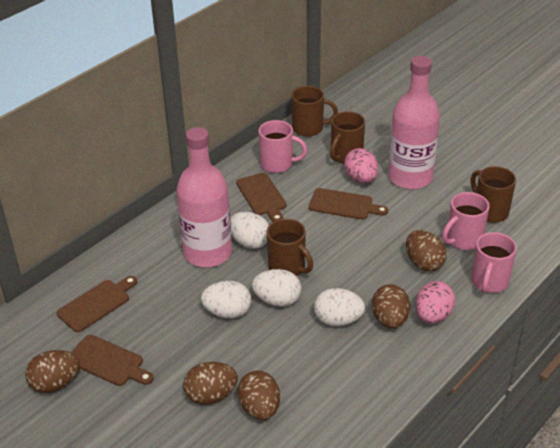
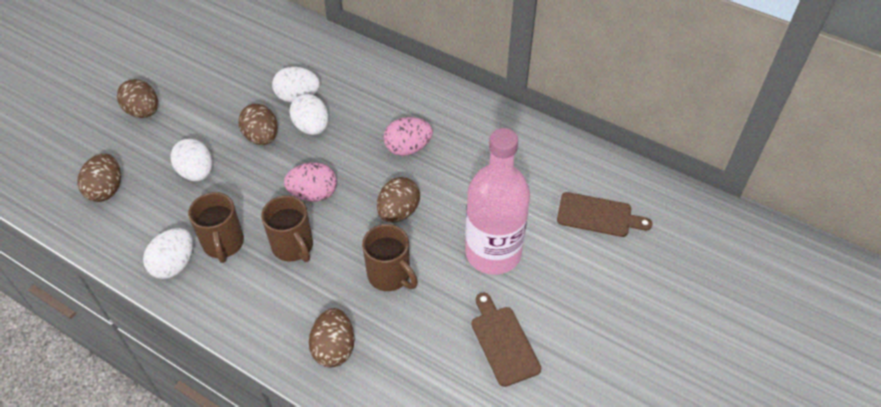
brown cutting board: [57,276,137,332] [70,335,153,386] [236,173,287,222] [309,188,388,220] = 4 -> [471,292,541,387] [557,192,653,237] = 2
brown mug: [267,219,314,276] [291,86,338,137] [330,111,365,164] [471,166,516,223] = 4 -> [188,192,244,263] [261,195,313,262] [362,224,418,291] = 3
pink bottle: [176,127,232,267] [388,56,440,189] = 2 -> [465,128,530,275] = 1
pink mug: [258,120,307,173] [442,192,489,250] [471,232,517,293] = 3 -> none = 0

